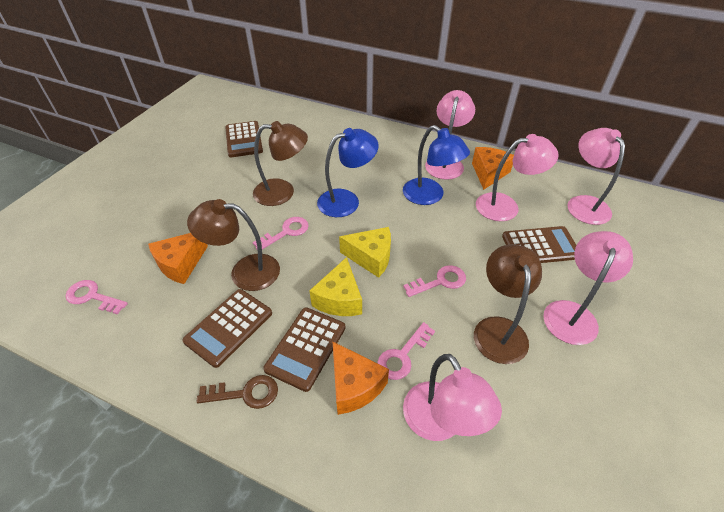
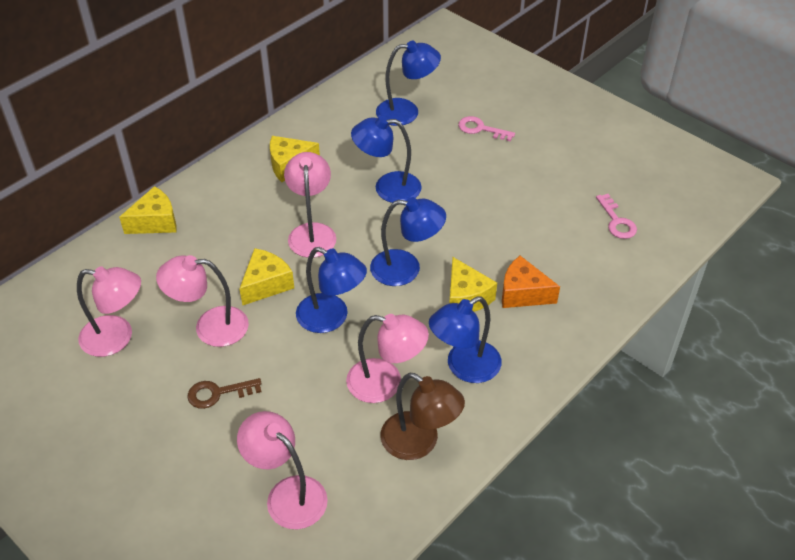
blue lamp: [317,128,379,217] [403,125,470,205] = 2 -> [296,247,367,333] [351,116,422,203] [370,197,446,286] [376,41,441,126] [429,296,502,383] = 5
brown calculator: [182,289,272,368] [225,121,263,157] [263,307,345,392] [502,226,577,263] = 4 -> none = 0
brown lamp: [187,199,280,291] [253,121,308,206] [474,244,542,364] = 3 -> [381,373,465,460] = 1
orange cheese: [148,233,208,284] [333,342,389,415] [472,147,514,190] = 3 -> [502,256,560,308] = 1
pink key: [66,280,128,314] [253,217,309,249] [378,322,435,380] [403,265,466,297] = 4 -> [458,116,515,141] [596,194,637,239] = 2
yellow cheese: [309,257,362,316] [339,227,391,278] = 2 -> [119,186,177,234] [239,248,294,306] [270,136,320,182] [449,257,497,312] = 4

